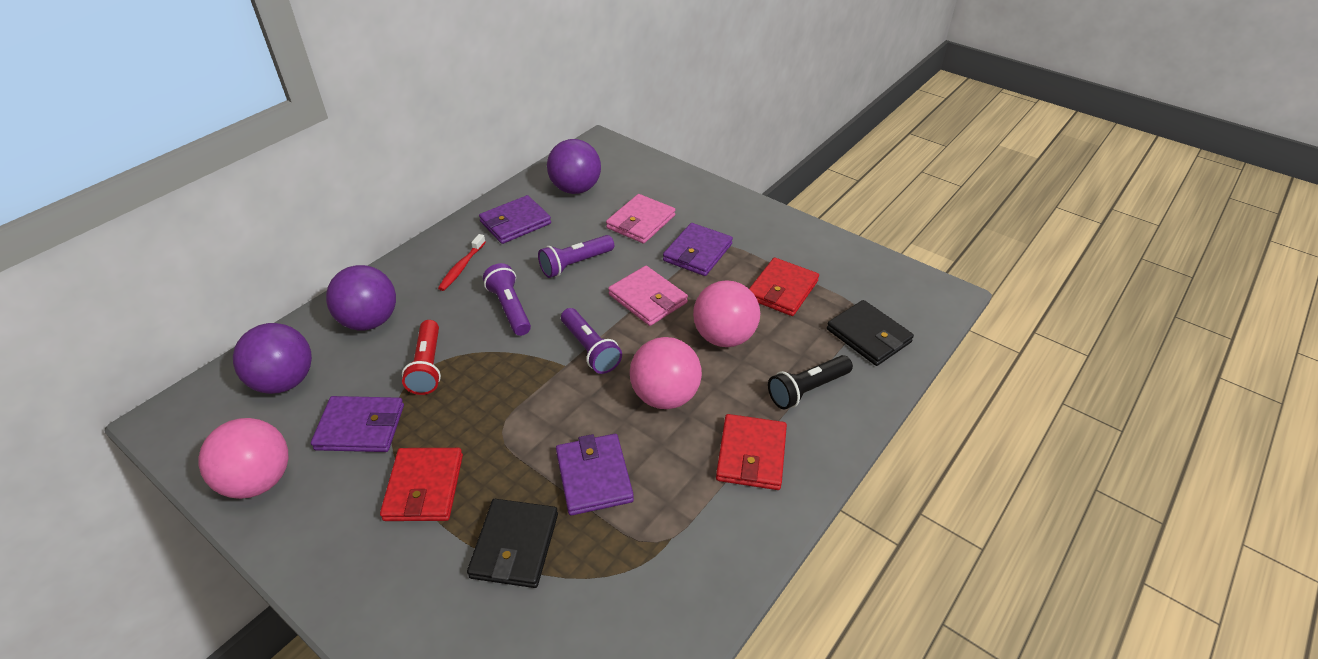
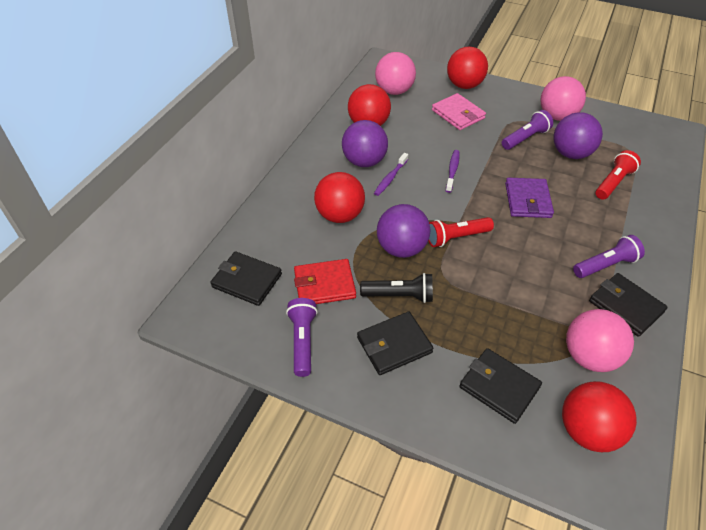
black wallet: [467,499,558,588] [827,300,914,366] = 2 -> [210,251,282,306] [357,312,433,375] [459,348,542,424] [589,273,668,337] = 4
pink wallet: [606,194,675,244] [608,266,688,326] = 2 -> [432,93,486,130] = 1
purple toothbrush: none = 0 -> [374,153,408,196] [446,150,460,193] = 2
purple wallet: [311,396,404,452] [479,195,551,244] [556,434,634,516] [663,223,733,276] = 4 -> [505,178,554,218] = 1
red ball: none = 0 -> [314,172,365,223] [348,84,391,126] [447,47,488,89] [562,381,637,452] = 4
red flashlight: [402,320,441,395] = 1 -> [428,217,494,247] [595,150,641,200] = 2
red toothbrush: [438,234,486,291] = 1 -> none = 0
red wallet: [380,448,463,521] [716,414,787,490] [749,257,819,316] = 3 -> [294,259,356,304] = 1

